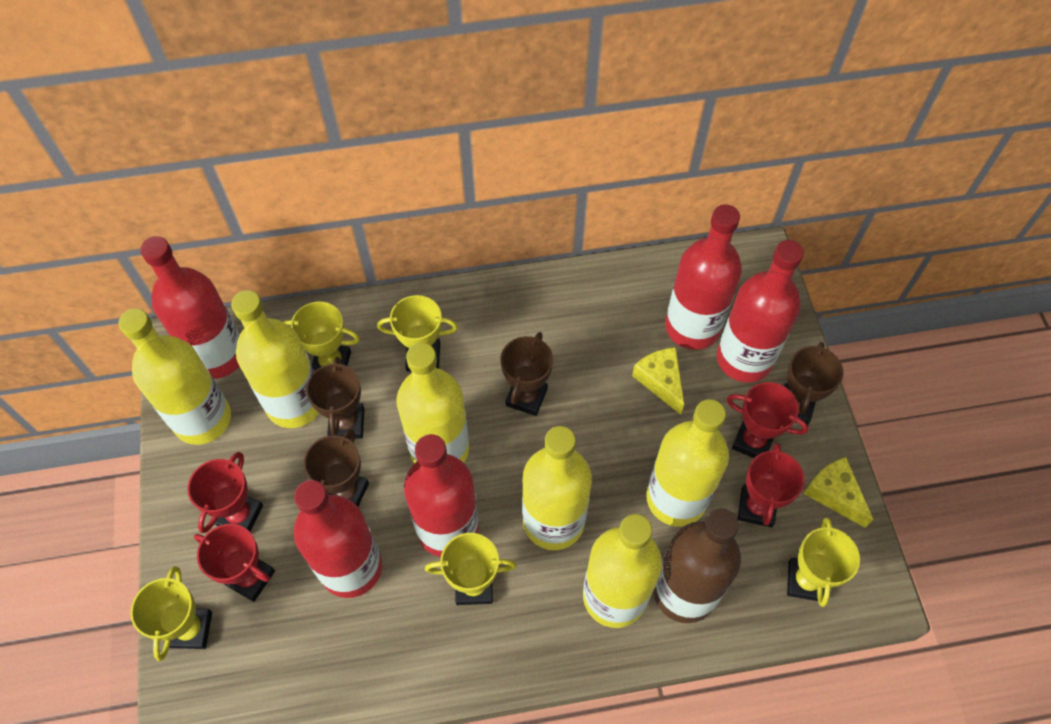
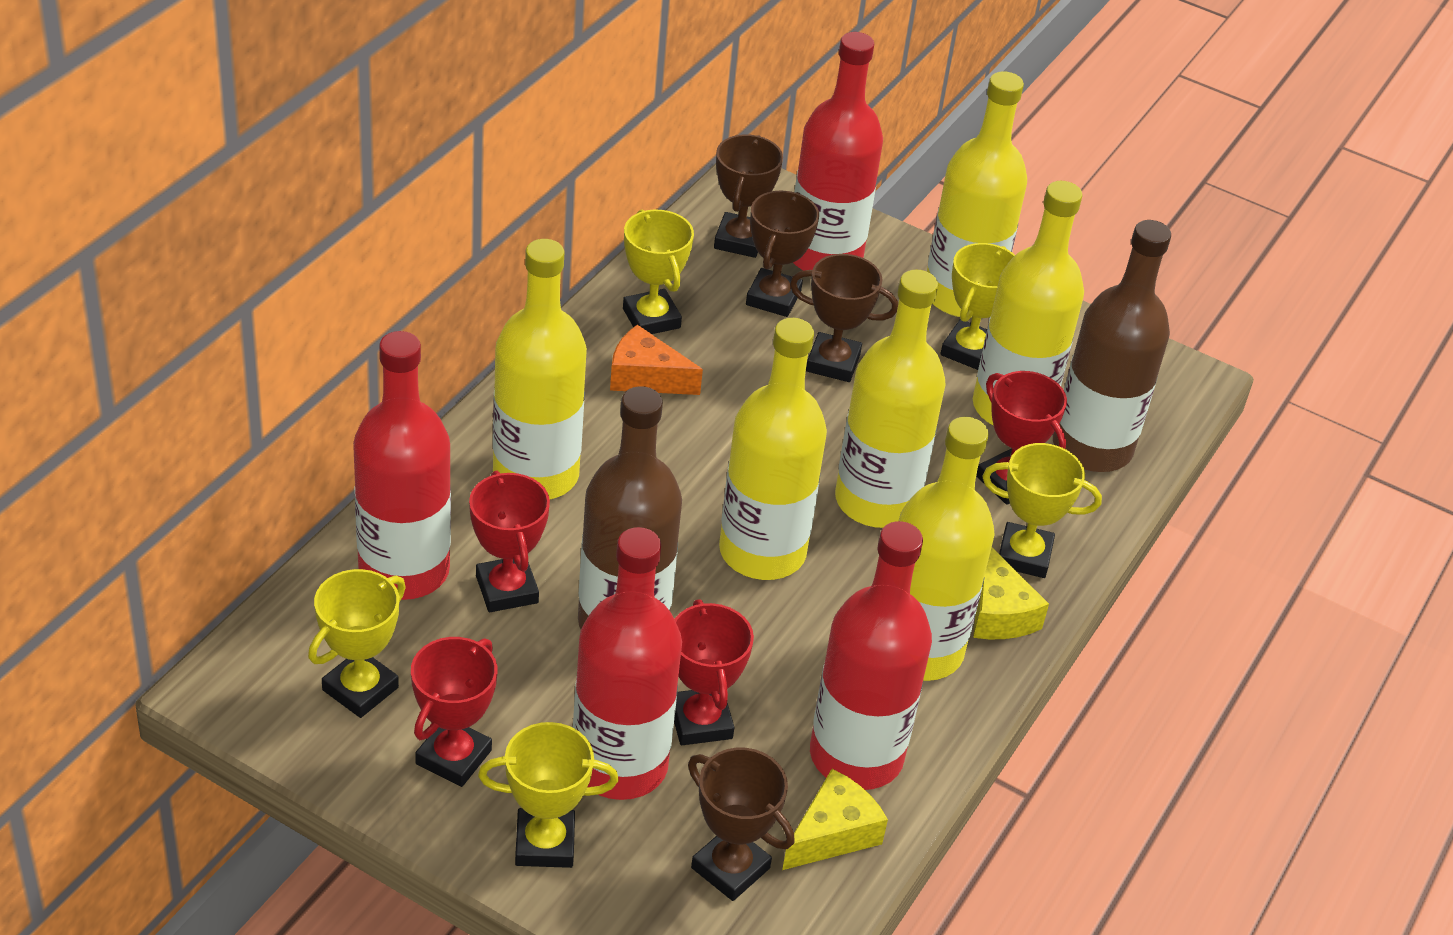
brown bottle: [653,509,741,623] = 1 -> [578,386,682,629] [1053,220,1171,472] = 2
orange cheese: none = 0 -> [610,325,703,395] = 1
red bottle: [140,236,240,379] [294,480,382,598] [404,434,479,557] [665,204,742,350] [717,240,804,382] = 5 -> [353,331,451,600] [573,527,682,800] [793,32,883,271] [810,521,932,790] = 4

